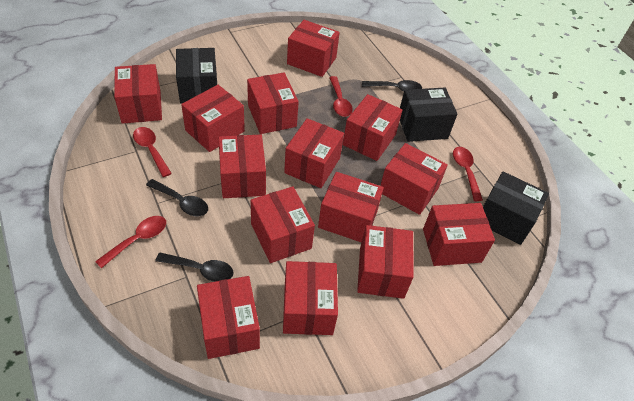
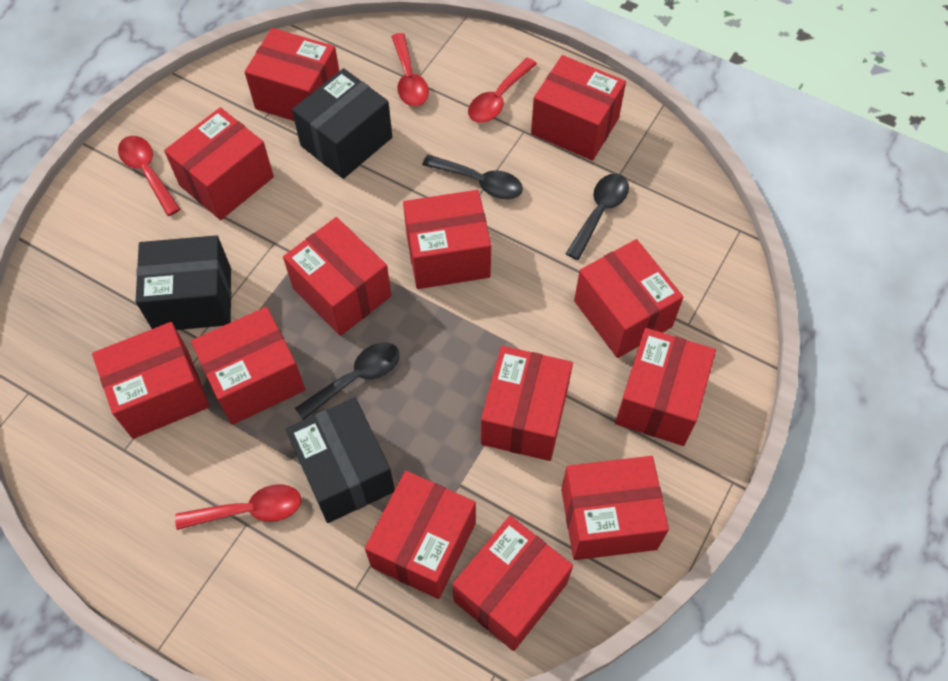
red box: [114,64,162,124] [181,85,245,152] [197,276,260,359] [219,134,266,198] [247,73,299,134] [251,186,315,263] [283,261,338,335] [284,118,344,188] [287,20,340,77] [318,172,384,243] [343,94,402,161] [357,225,414,299] [380,143,448,215] [423,203,495,266] = 14 -> [92,322,210,439] [164,107,274,220] [191,307,305,425] [245,28,339,121] [283,217,391,336] [365,471,476,599] [403,190,491,289] [452,516,573,651] [481,346,573,461] [531,55,626,161] [561,456,669,560] [574,239,683,358] [615,328,716,446] = 13

